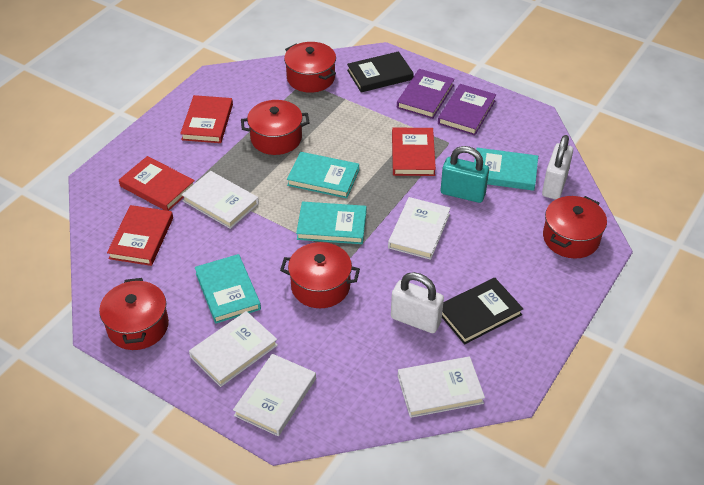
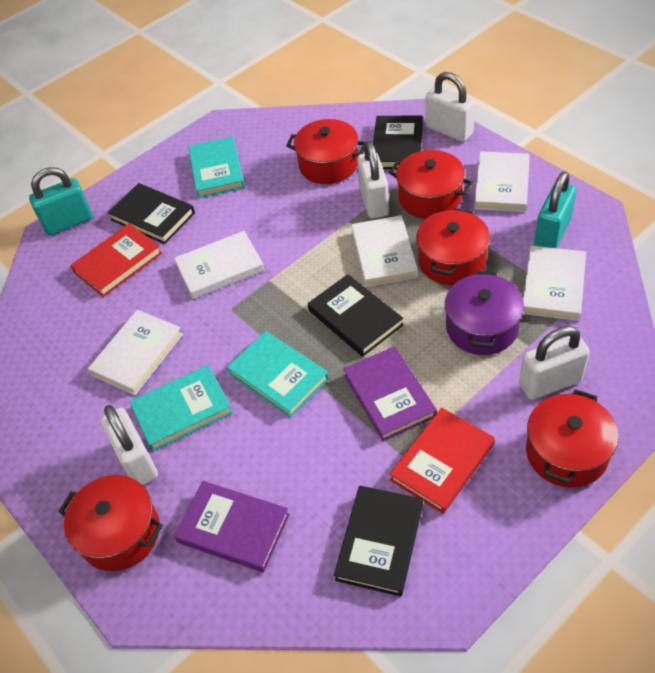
black book: [347,51,414,92] [442,277,523,344] = 2 -> [108,183,195,244] [308,274,403,357] [334,485,423,597] [373,116,423,169] = 4
purple pot: none = 0 -> [445,271,524,355] = 1
red book: [107,205,173,266] [119,156,195,211] [180,95,233,143] [392,128,436,176] = 4 -> [70,223,162,297] [389,408,495,514] = 2
turquoise book: [195,254,261,324] [287,152,359,198] [296,202,366,244] [474,148,538,191] = 4 -> [129,365,233,451] [188,137,245,198] [227,331,329,418] = 3
turquoise padlock: [441,146,489,203] = 1 -> [29,167,93,236] [534,171,576,248] = 2
white padlock: [391,272,444,333] [542,135,573,200] = 2 -> [101,405,158,485] [357,141,389,219] [426,72,475,142] [519,326,590,400] = 4

